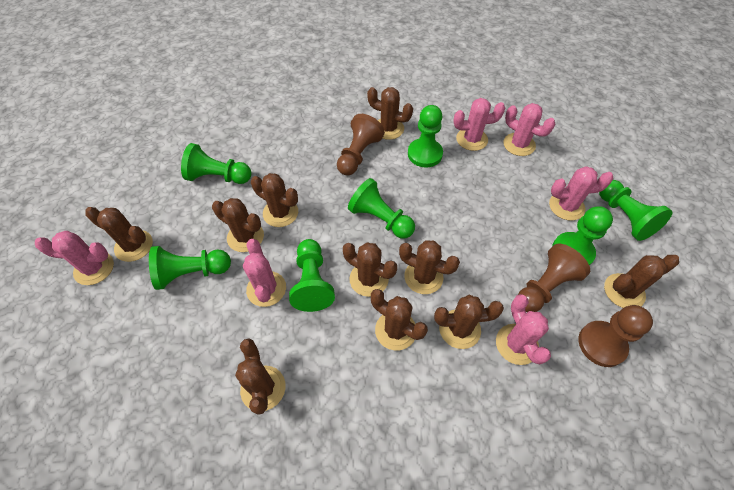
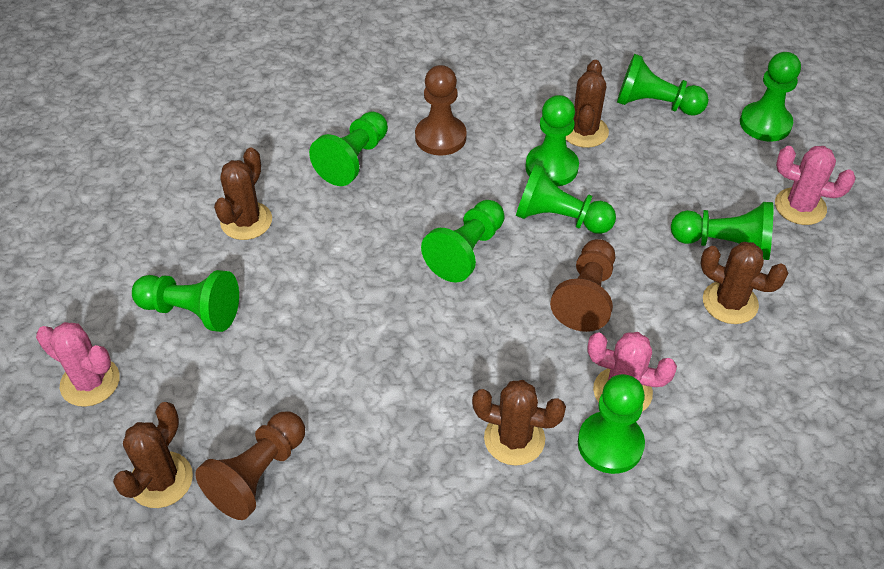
brown cactus: [85,207,153,262] [212,198,264,252] [235,338,286,415] [251,173,298,227] [343,242,397,297] [367,87,413,140] [371,289,428,350] [399,240,460,294] [434,295,504,349] [604,255,679,308] = 10 -> [113,402,193,508] [214,148,272,240] [472,380,566,466] [566,60,609,148] [700,242,788,324] = 5
green pawn: [149,246,231,290] [181,143,252,184] [289,239,335,312] [348,178,415,238] [408,105,443,167] [552,206,613,266] [599,180,673,241] = 7 -> [132,270,239,332] [309,111,388,186] [421,200,505,283] [516,164,616,234] [525,95,579,187] [578,374,645,474] [617,54,709,116] [671,202,773,260] [740,52,801,142] = 9
pink cactus: [35,231,114,285] [243,239,286,307] [453,98,505,151] [496,294,551,365] [503,103,555,156] [549,166,613,221] = 6 -> [36,322,120,407] [587,332,677,412] [775,146,856,225] = 3

